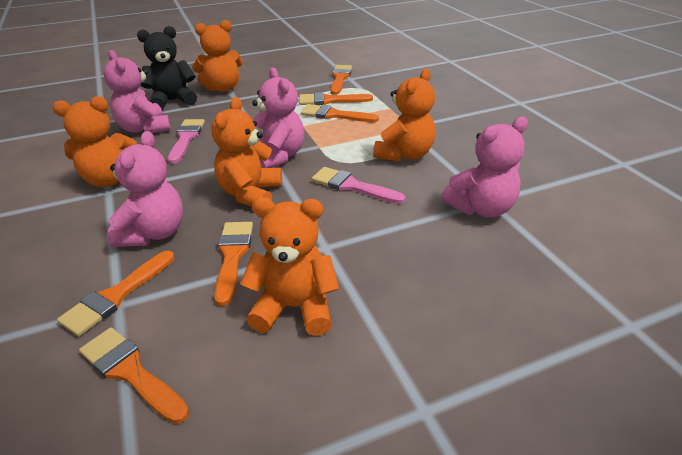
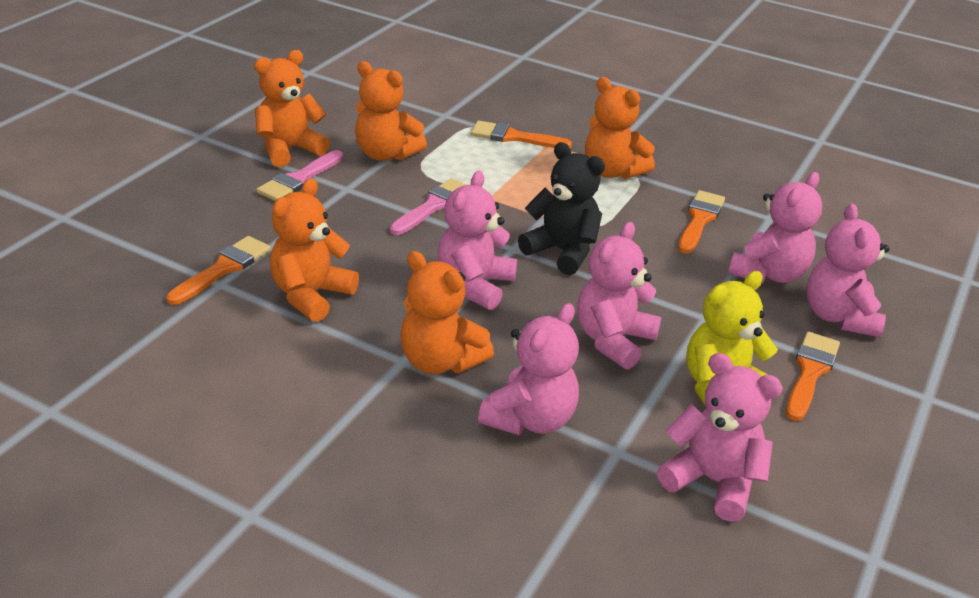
orange brush: [57,251,174,336] [79,327,189,424] [214,222,253,306] [299,92,373,105] [301,104,379,122] [331,65,352,95] = 6 -> [166,236,271,305] [471,121,572,148] [678,190,725,254] [786,332,840,421] = 4
pink teddy bear: [104,50,171,133] [108,131,183,247] [252,68,304,168] [442,117,528,218] = 4 -> [438,171,517,310] [478,303,579,435] [577,222,662,370] [657,353,783,522] [728,172,822,284] [806,203,890,337] = 6
yellow teddy bear: none = 0 -> [686,271,778,406] = 1

